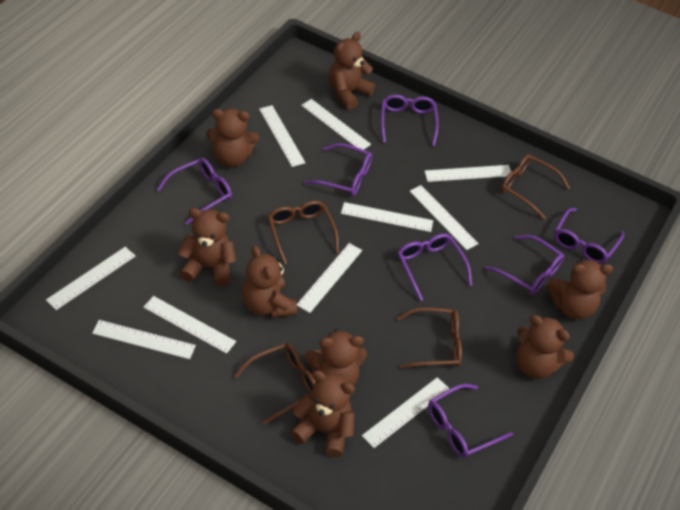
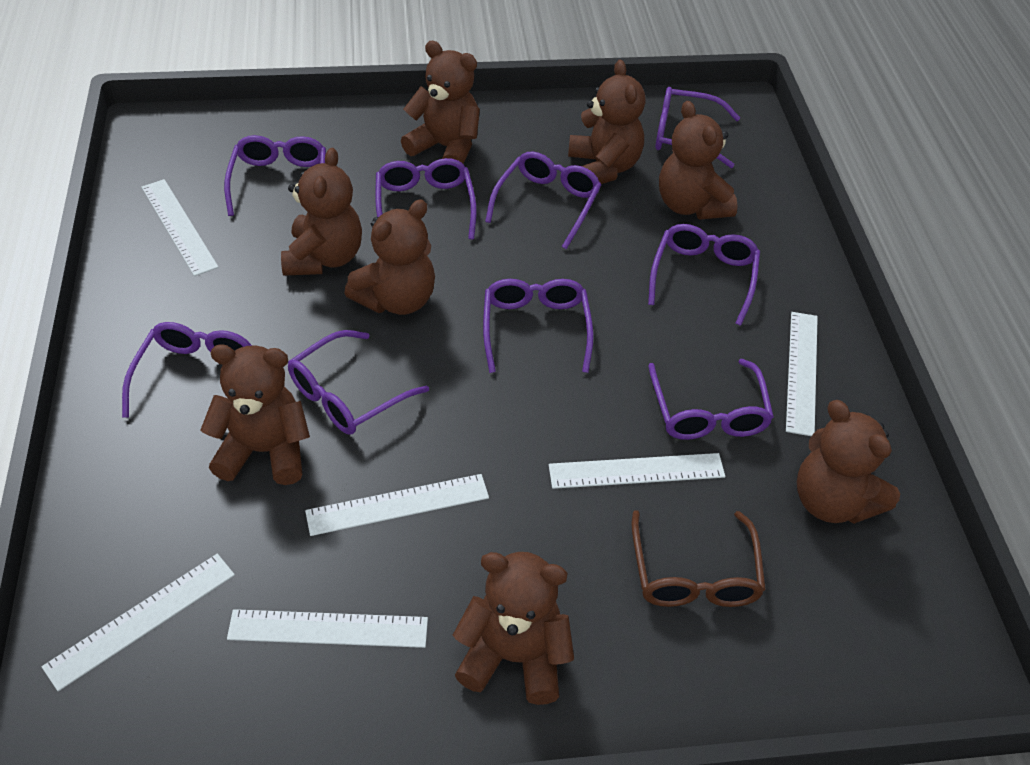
brown glasses: [234,343,316,425] [268,201,339,264] [397,307,462,369] [501,154,570,219] = 4 -> [631,510,766,607] = 1
purple glasses: [157,158,232,225] [304,143,372,196] [381,95,439,146] [397,233,472,301] [428,384,513,458] [485,235,564,295] [554,208,624,264] = 7 -> [122,322,252,418] [224,135,326,216] [288,330,429,435] [375,158,477,240] [483,279,594,373] [485,152,601,249] [648,224,760,326] [648,359,774,440] [655,87,740,168] = 9
white ruler: [46,247,135,310] [92,320,196,359] [143,296,236,354] [259,105,305,167] [297,243,362,313] [301,99,371,150] [341,202,433,232] [362,377,449,448] [410,185,479,250] [425,165,511,182] = 10 -> [42,554,235,691] [141,179,219,276] [227,609,428,648] [305,474,489,536] [549,453,725,489] [786,312,818,436] = 6

